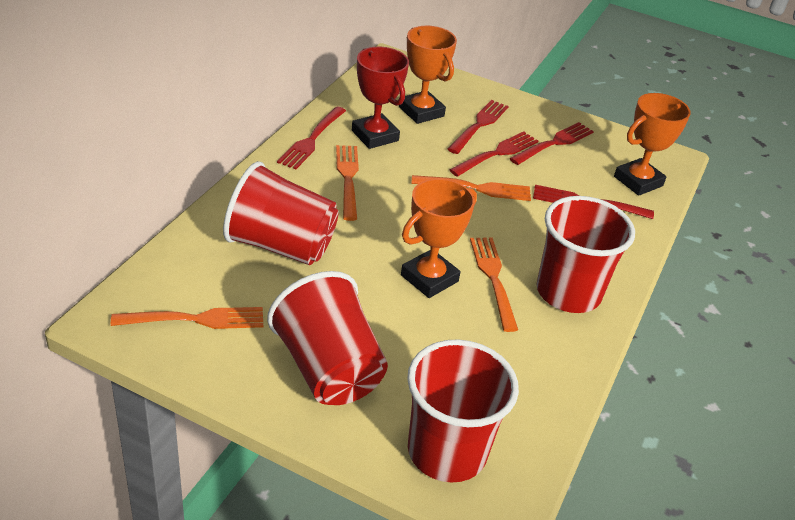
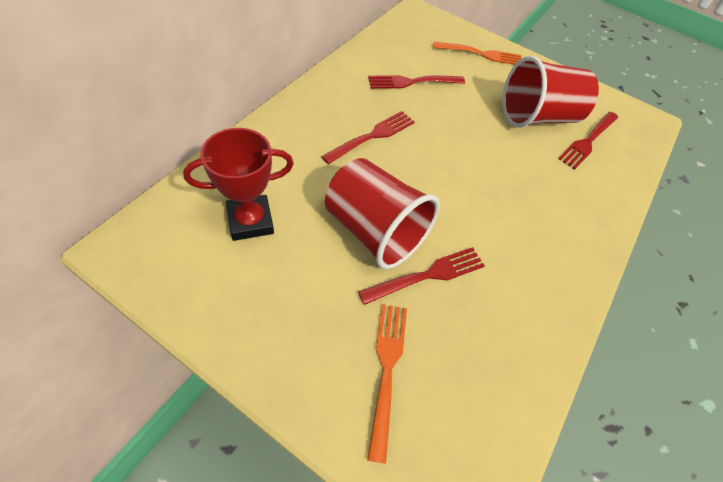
orange fork: [111,307,263,329] [336,145,359,221] [412,175,531,201] [470,238,518,332] = 4 -> [367,304,407,464] [433,42,522,65] = 2
orange trophy: [399,26,457,124] [401,178,477,298] [614,93,691,196] = 3 -> none = 0
red cup: [223,161,338,265] [267,271,388,405] [407,339,519,483] [537,196,635,313] = 4 -> [325,158,440,269] [502,56,599,128] = 2
red fork: [277,106,346,169] [448,100,509,154] [450,131,538,177] [510,122,594,165] [533,185,654,219] = 5 -> [321,111,415,164] [358,247,485,305] [368,75,465,89] [558,112,618,170] = 4

